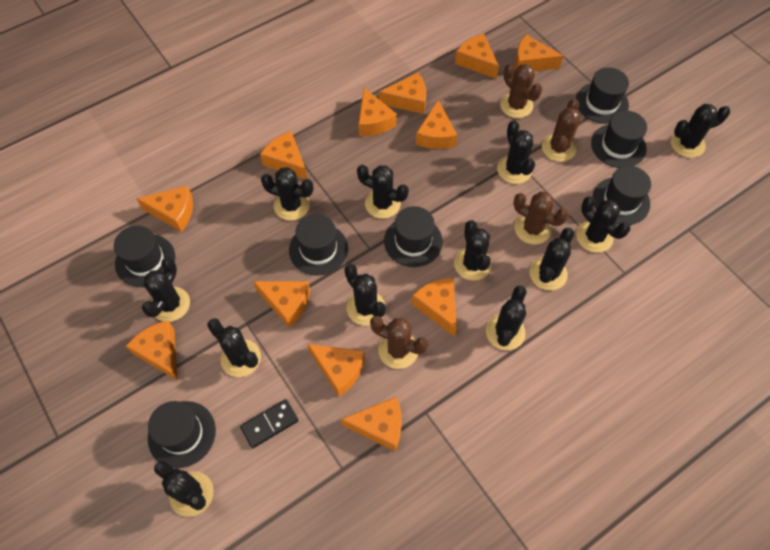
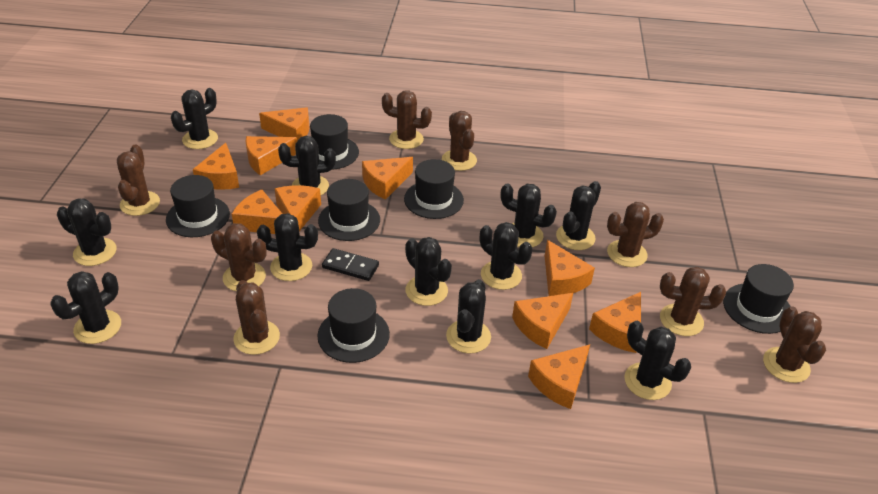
black cactus: [142,257,190,322] [154,461,214,517] [207,318,261,377] [261,167,313,221] [344,264,386,326] [357,165,409,219] [454,220,492,281] [486,285,526,350] [497,120,535,184] [530,228,574,290] [576,196,631,253] [671,104,730,158] = 12 -> [51,271,121,344] [57,198,117,266] [171,88,218,149] [257,213,318,281] [278,136,336,195] [405,237,452,306] [446,279,491,354] [480,222,532,290] [501,183,557,247] [556,181,601,250] [624,321,691,400] = 11
black hat: [114,226,175,287] [148,401,216,468] [289,214,348,275] [384,206,443,267] [576,68,629,124] [591,111,647,168] [593,166,651,225] = 7 -> [166,175,230,237] [310,114,359,170] [318,179,380,241] [318,288,390,363] [404,159,464,219] [723,264,794,334] = 6
brown cactus: [370,316,428,369] [500,63,543,118] [513,191,569,245] [542,99,580,162] = 4 -> [117,145,160,216] [211,223,267,292] [233,280,280,355] [382,90,432,149] [442,111,477,171] [607,202,664,267] [660,267,726,336] [763,306,826,383] = 8
orange cheese: [126,320,178,381] [136,186,193,232] [253,281,310,328] [260,131,307,179] [308,344,365,397] [341,396,402,451] [358,88,397,136] [379,73,426,114] [412,278,457,337] [416,100,457,149] [455,34,499,79] [515,34,563,71] = 12 -> [193,143,239,190] [232,189,282,234] [245,136,297,175] [259,107,310,141] [275,185,321,231] [362,157,413,200] [512,293,573,349] [528,344,590,409] [545,240,595,296] [589,292,641,353] = 10

